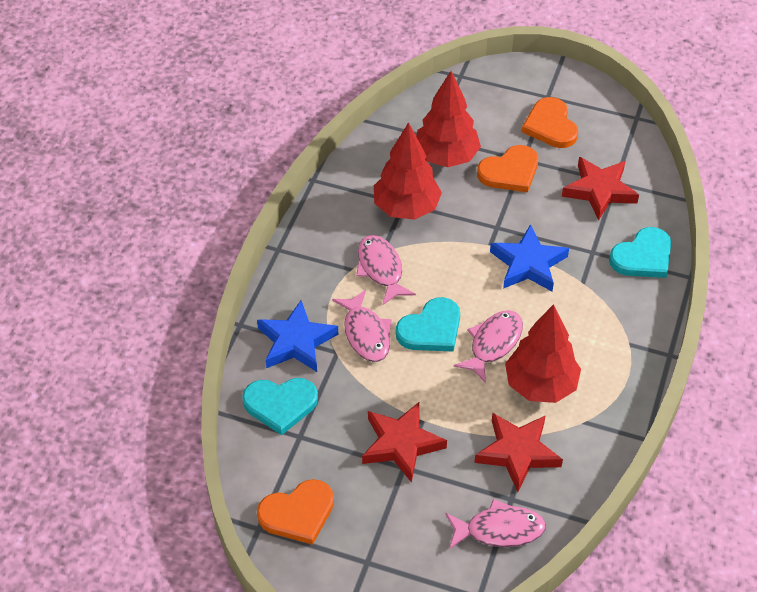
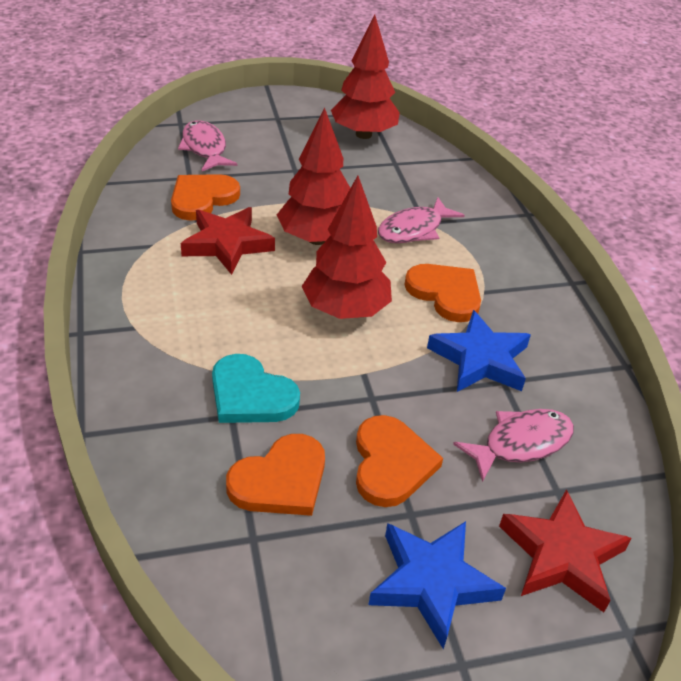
orange heart: [257,479,334,545] [477,145,538,193] [522,97,578,148] = 3 -> [171,174,240,221] [226,434,325,516] [356,415,443,507] [404,264,481,322] = 4
pink fish: [332,290,392,362] [356,235,416,305] [446,499,546,549] [454,310,523,383] = 4 -> [178,120,237,171] [378,197,465,243] [453,409,574,482] = 3
red star: [362,402,447,483] [474,413,563,492] [562,157,639,221] = 3 -> [181,207,275,275] [499,489,632,612] = 2
turquoise heart: [242,378,318,435] [396,297,460,352] [609,227,671,278] = 3 -> [212,354,300,423] = 1

